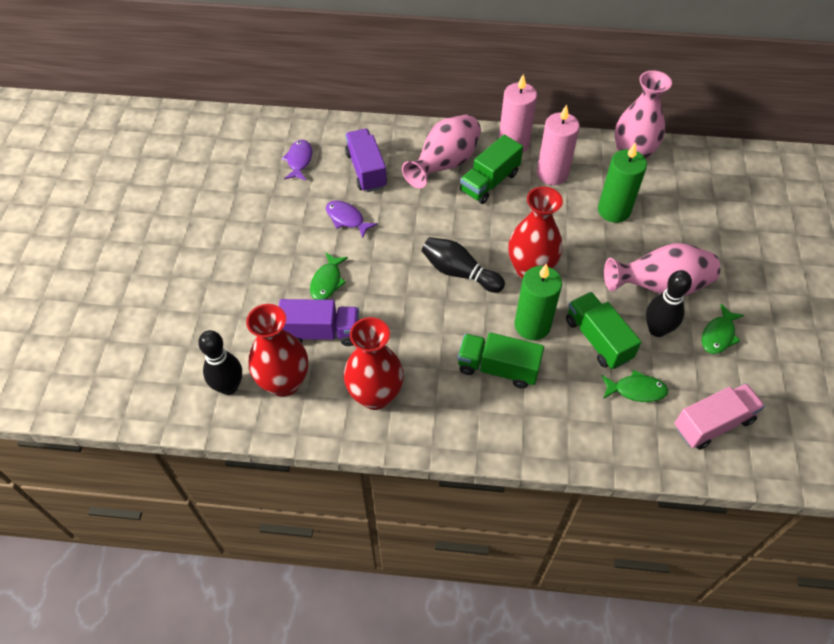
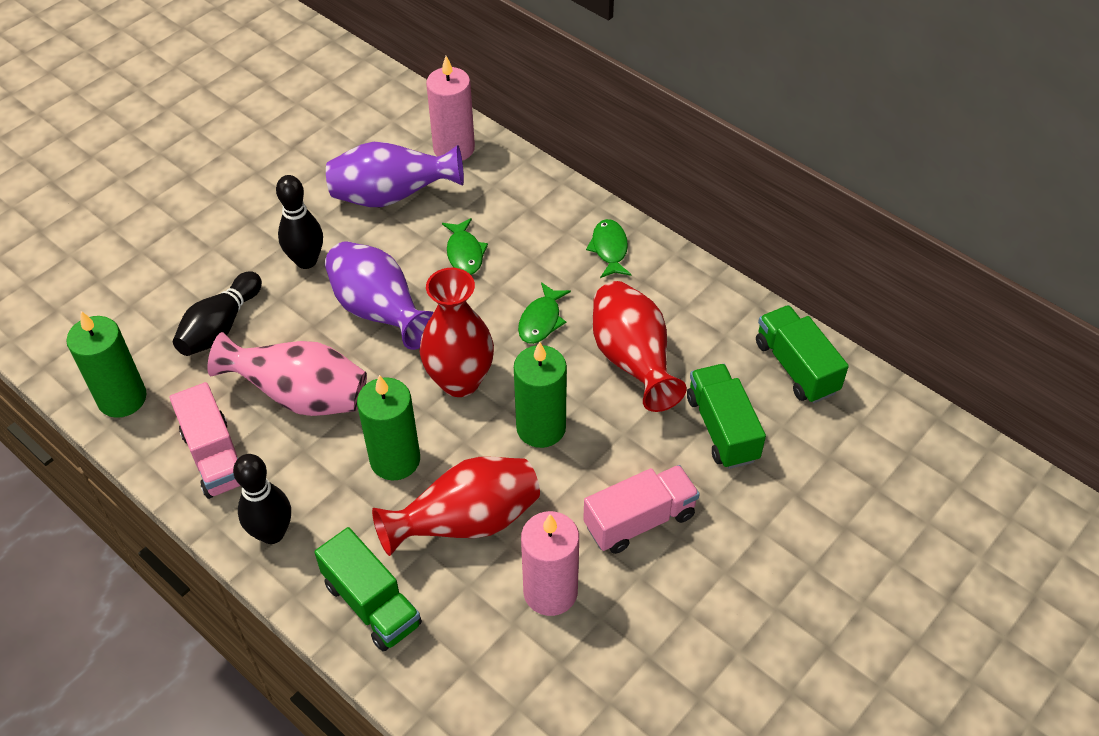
green candle: [515,263,562,340] [598,142,647,223] = 2 -> [66,311,147,418] [357,375,420,481] [514,342,567,448] = 3
pink truck: [674,383,765,450] = 1 -> [169,382,241,499] [583,465,700,554] = 2
pink vase: [402,115,481,188] [604,243,720,296] [615,70,672,159] = 3 -> [207,332,367,416] = 1
purple fish: [282,140,312,180] [326,200,378,238] = 2 -> none = 0
purple truck: [279,299,359,346] [345,129,387,192] = 2 -> none = 0
purple vase: none = 0 -> [325,241,434,350] [326,142,464,207] = 2

